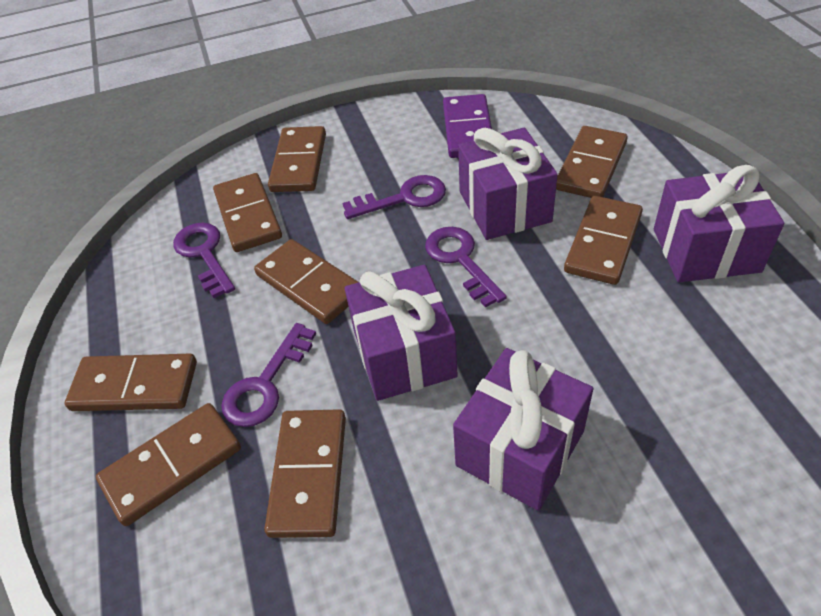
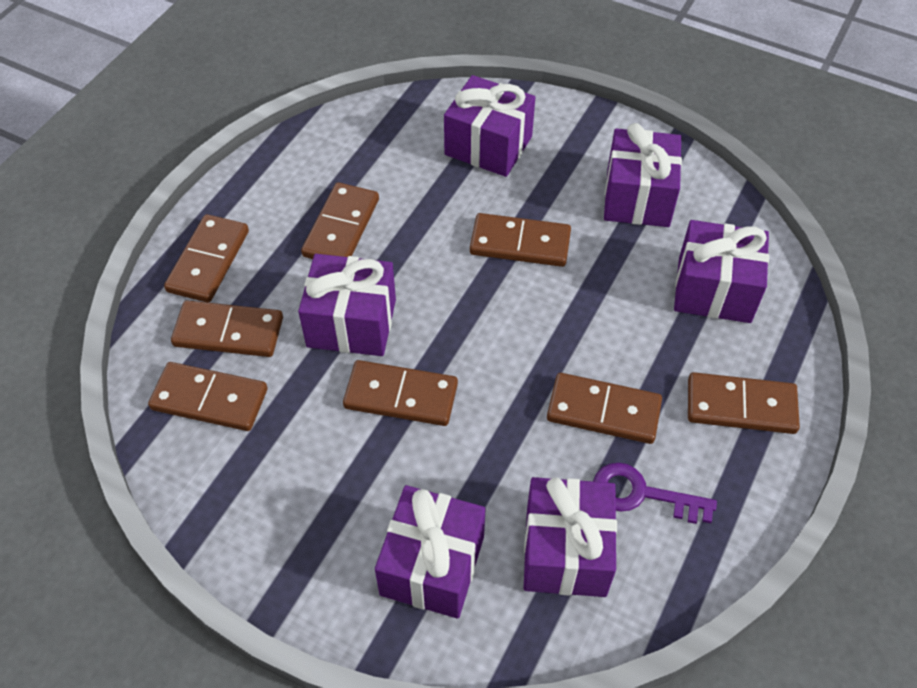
purple domino: [443,94,492,158] = 1 -> none = 0
purple gift: [345,265,458,401] [453,348,593,511] [458,128,558,240] [654,165,784,282] = 4 -> [298,254,396,356] [375,485,486,619] [444,75,535,177] [523,477,617,597] [604,123,682,227] [674,220,769,323] = 6
purple key: [173,223,235,298] [221,323,316,427] [343,175,446,219] [425,227,507,308] = 4 -> [593,463,717,524] = 1

